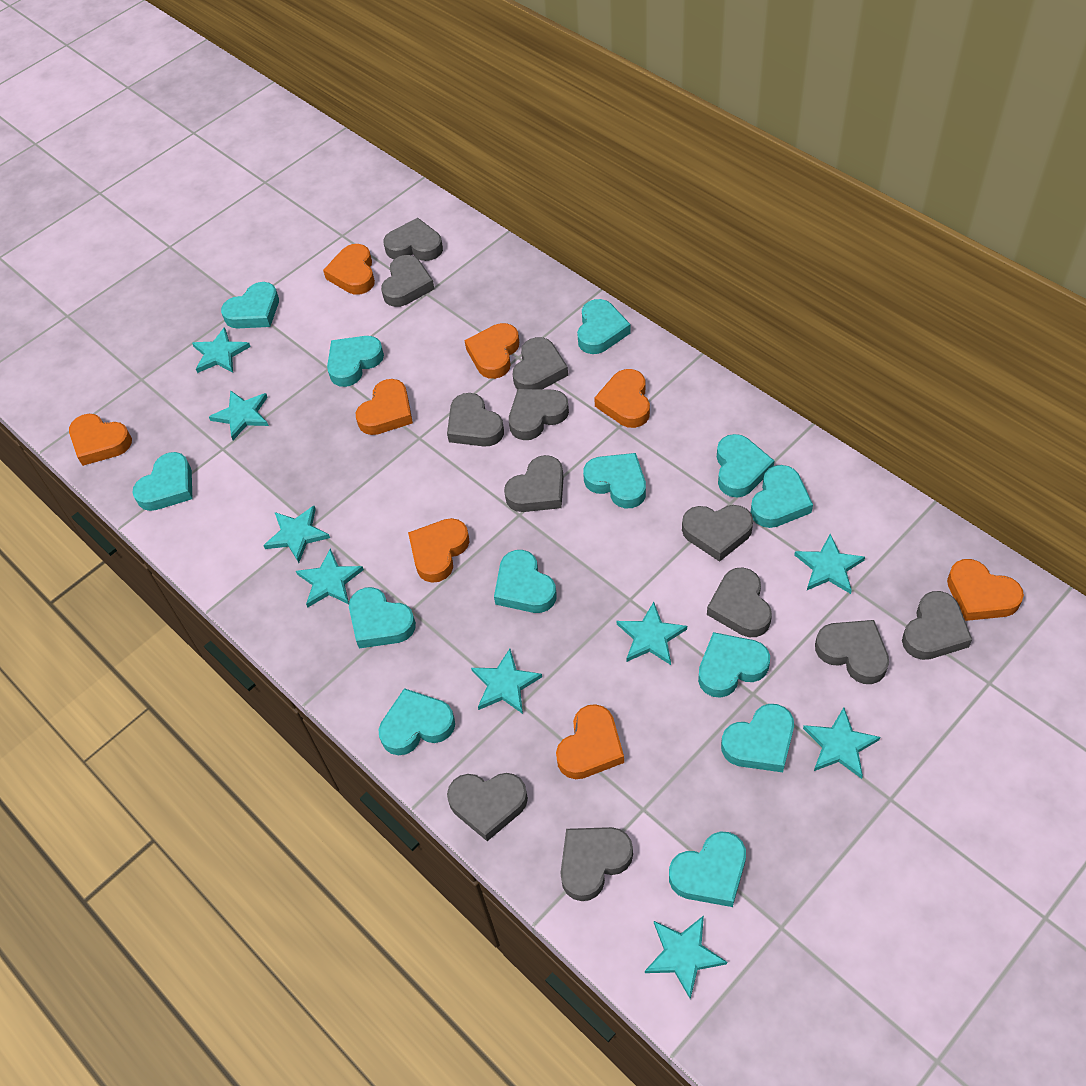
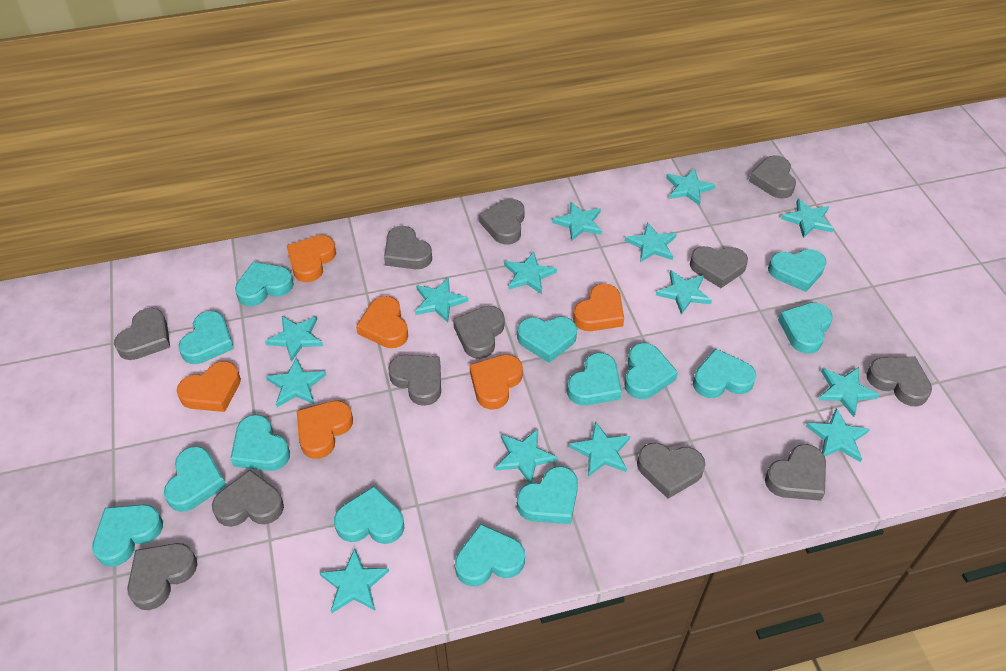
orange heart: [69,414,132,466] [323,244,375,295] [356,379,413,435] [408,518,470,583] [465,323,519,379] [556,704,624,779] [594,369,650,428] [947,559,1024,621] = 8 -> [177,361,241,412] [287,235,336,282] [297,401,353,459] [356,296,408,348] [470,355,523,410] [573,284,624,331] = 6
turquoise heart: [132,452,193,511] [221,282,279,328] [327,336,384,387] [349,587,416,648] [378,688,455,755] [494,550,557,613] [577,299,631,354] [583,453,646,508] [669,831,746,907] [698,632,770,698] [717,434,774,497] [721,704,794,772] [750,465,813,528] = 13 -> [92,504,163,567] [164,446,227,512] [178,311,234,364] [230,415,290,471] [235,262,294,306] [334,486,404,544] [455,524,525,586] [517,317,577,363] [517,466,578,524] [567,353,622,406] [624,343,678,399] [693,349,756,398] [768,249,827,292] [778,303,833,354] = 14
turquoise star: [192,327,251,373] [209,390,269,440] [263,506,330,563] [296,549,364,608] [471,649,542,714] [617,602,687,665] [645,915,727,999] [794,534,865,594] [803,707,880,779] = 9 -> [265,316,323,362] [266,357,326,407] [320,548,389,613] [415,278,469,322] [495,429,558,483] [504,251,557,294] [552,201,602,242] [569,421,630,477] [625,222,677,262] [656,270,712,315] [666,169,716,206] [781,199,834,238] [806,408,870,462] [818,367,879,417] = 14

